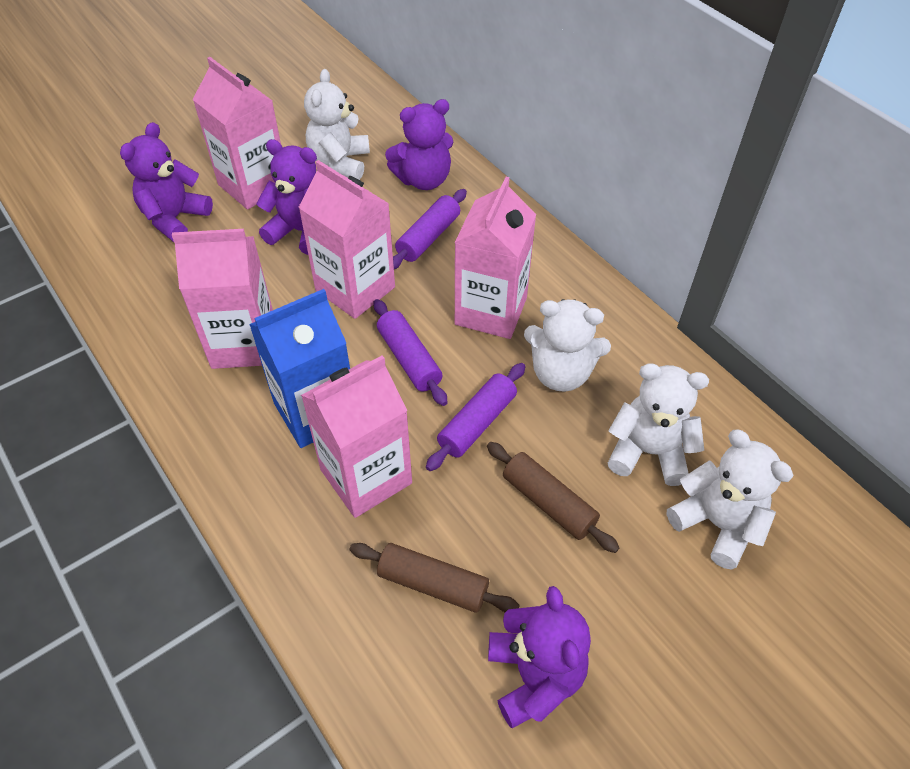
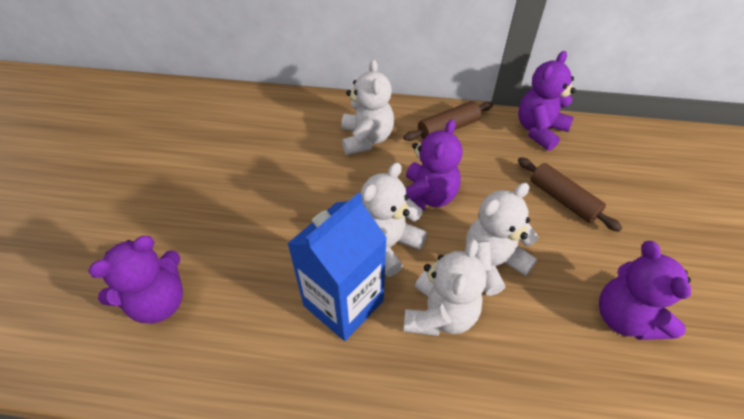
pink carton: [172,229,273,369] [193,57,281,210] [298,160,395,319] [301,356,412,518] [455,177,536,339] = 5 -> none = 0
purple rolling pin: [374,299,448,406] [393,189,467,269] [426,363,526,471] = 3 -> none = 0

